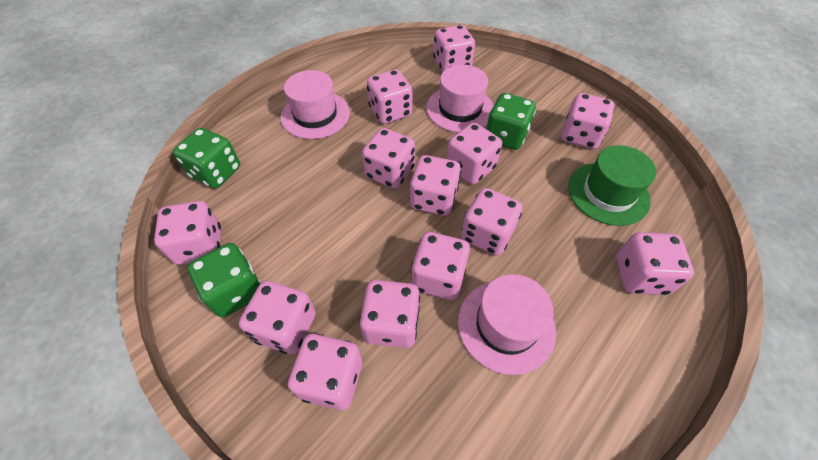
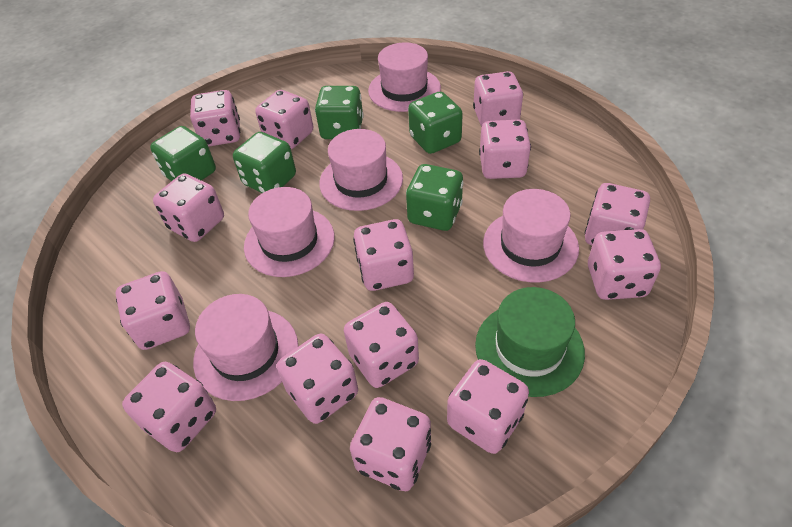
green dice: [173,128,240,189] [187,243,261,317] [486,93,536,150] = 3 -> [150,126,216,181] [233,132,296,193] [315,86,364,139] [406,164,463,231] [408,92,463,154] = 5
pink dice: [154,201,221,265] [239,281,316,354] [288,334,362,410] [359,280,420,348] [362,128,415,189] [367,69,412,124] [410,155,461,216] [411,232,470,300] [433,25,475,72] [447,123,502,184] [461,188,523,255] [561,93,614,149] [616,232,694,295] = 13 -> [115,271,190,350] [122,362,216,452] [153,173,224,242] [190,90,240,147] [255,90,313,149] [277,334,358,424] [344,302,419,388] [350,397,431,491] [353,219,414,291] [447,359,529,454] [473,71,523,126] [479,120,531,179] [585,183,650,245] [588,229,661,300] = 14
pink hat: [281,70,350,139] [426,65,494,132] [458,274,556,375] = 3 -> [193,294,298,401] [244,187,335,277] [319,129,403,211] [368,42,441,112] [483,189,579,282] = 5

